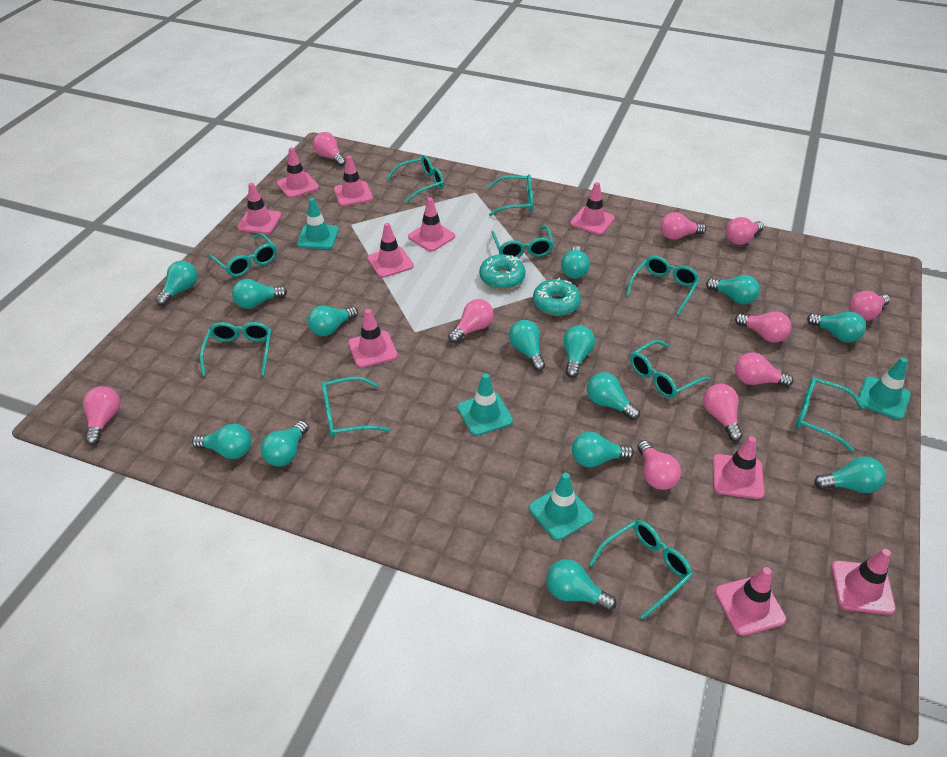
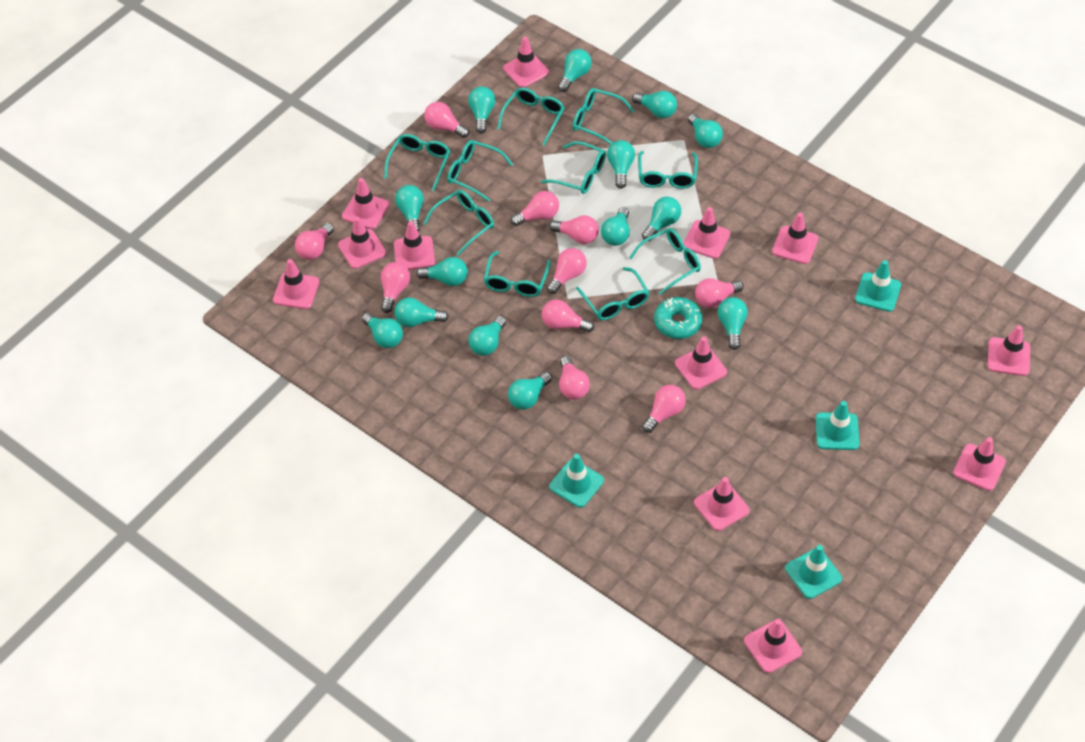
pink traffic cone: [237,183,282,234] [277,147,319,198] [334,156,373,206] [348,309,398,368] [367,223,414,278] [408,198,455,252] [570,182,615,235] [713,436,765,499] [715,567,786,636] [831,549,896,615] = 10 -> [273,259,320,309] [338,217,386,269] [342,178,390,229] [394,221,435,270] [503,37,549,88] [675,336,727,390] [683,207,730,259] [694,477,750,531] [744,619,802,673] [772,213,818,264] [953,437,1006,491] [987,325,1031,376] = 12
turquoise donut: [479,254,526,289] [533,278,581,316] = 2 -> [654,297,702,339] = 1

